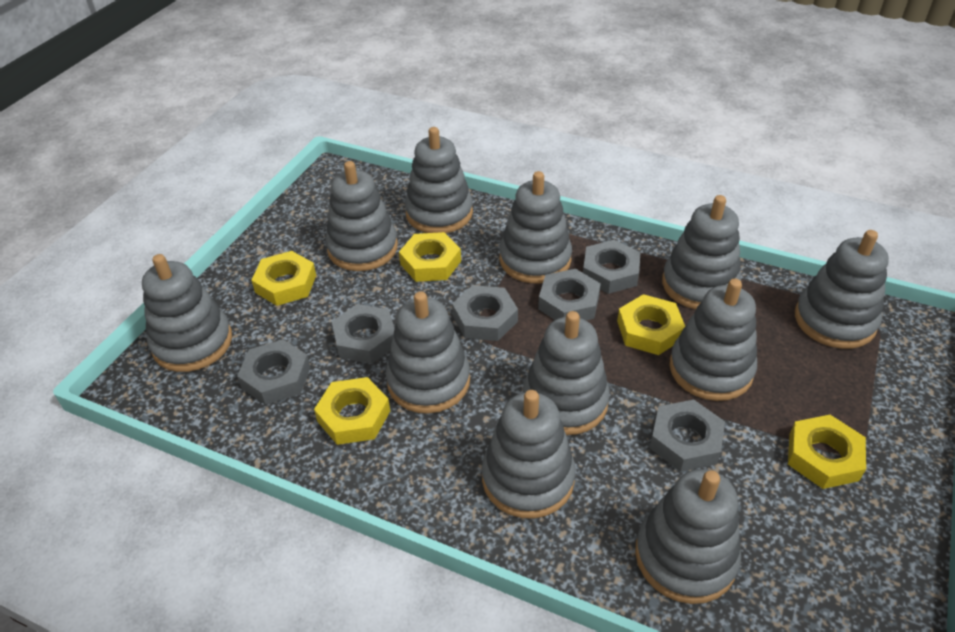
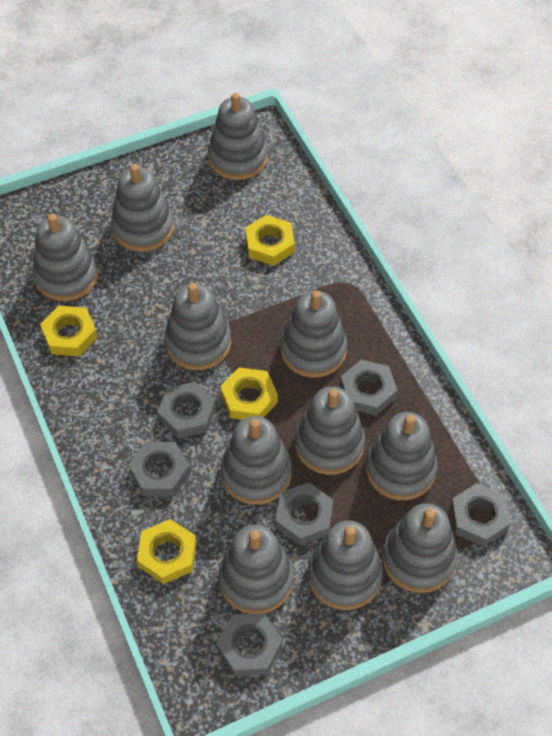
yellow nut: [251,251,316,306] [314,377,390,445] [399,232,461,282] [617,294,685,355] [788,415,866,489] = 5 -> [40,306,98,357] [137,519,197,584] [220,367,278,420] [245,215,295,266] = 4

